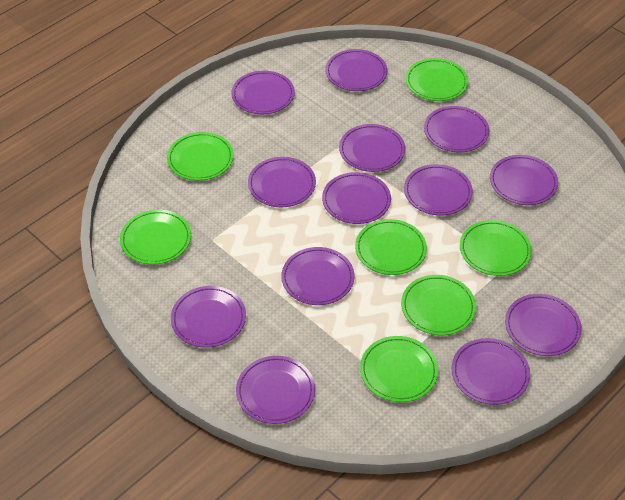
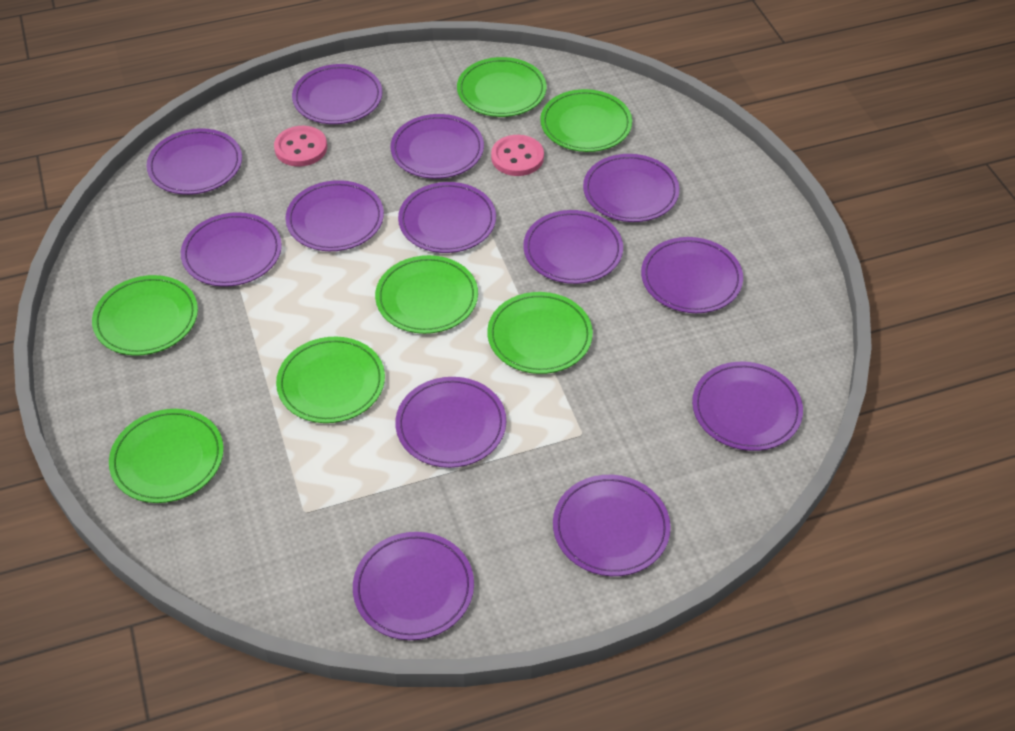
pink button: none = 0 -> [274,126,327,167] [491,135,544,176] = 2

